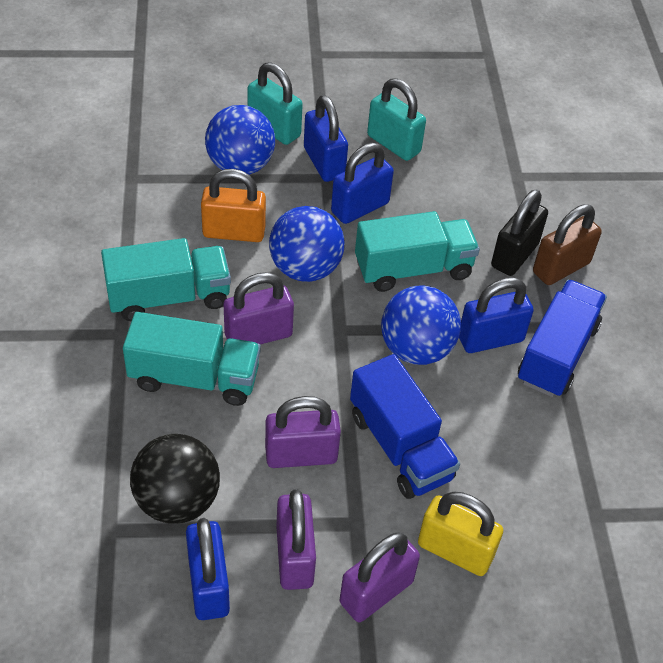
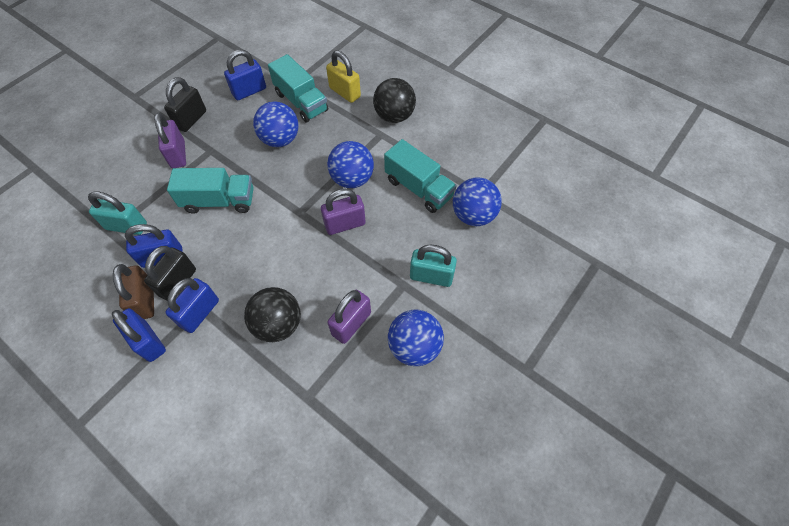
black ball: [130,434,220,524] = 1 -> [244,287,301,342] [373,78,416,123] = 2
black padlock: [491,189,548,276] = 1 -> [144,246,196,301] [164,77,206,132] = 2
blue ball: [205,105,275,175] [269,206,345,282] [381,285,461,365] = 3 -> [253,101,299,147] [327,141,374,188] [388,309,444,366] [453,177,502,226] = 4
blue truck: [350,354,460,499] [518,280,607,397] = 2 -> none = 0
orange padlock: [201,169,266,242] = 1 -> none = 0
purple padlock: [224,272,294,344] [265,396,341,468] [276,489,316,590] [340,532,420,622] = 4 -> [154,113,186,168] [321,189,366,235] [327,290,371,344] = 3

